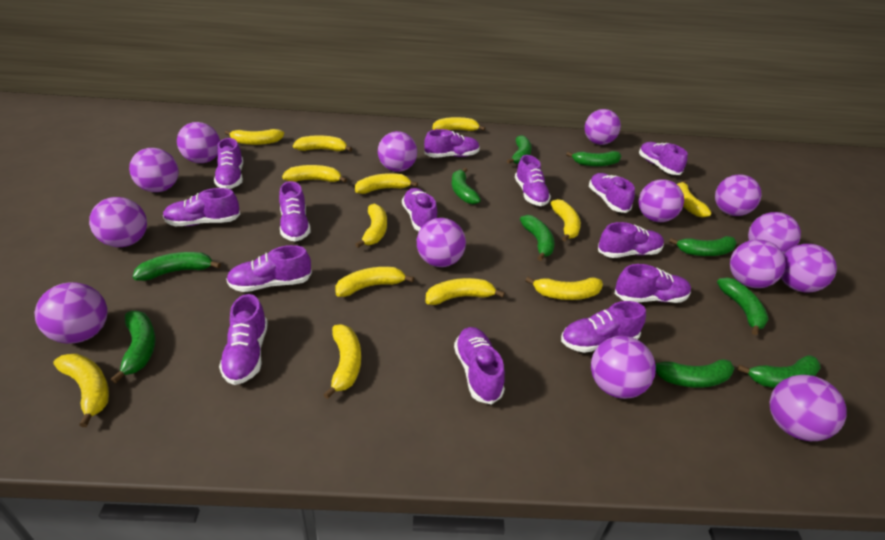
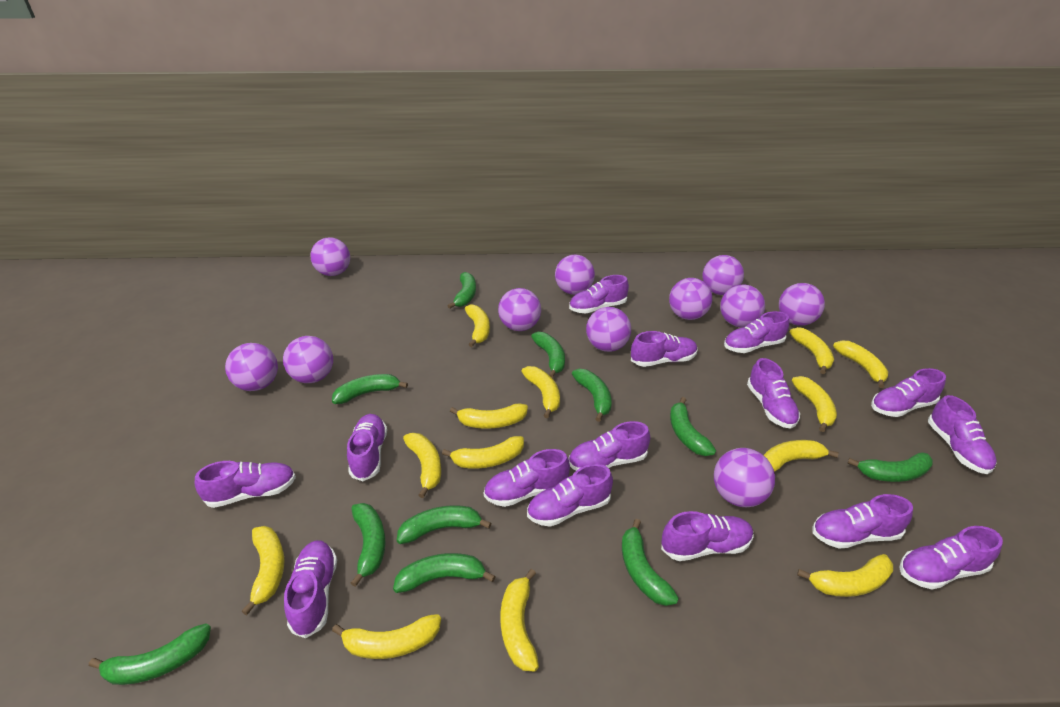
green banana: [111,311,156,383] [133,252,221,281] [452,168,481,204] [507,135,532,164] [520,215,555,261] [566,151,621,166] [655,359,734,388] [669,236,737,256] [717,278,768,335] [737,355,821,388] = 10 -> [89,624,211,685] [332,374,408,404] [351,503,386,587] [393,553,496,593] [397,505,491,544] [447,272,476,309] [531,332,565,378] [572,369,612,422] [622,519,679,606] [670,397,716,456] [847,452,933,482] = 11
purple ball: [35,282,107,344] [89,197,147,247] [129,148,179,192] [177,122,220,163] [378,131,417,172] [417,218,466,267] [585,109,621,145] [591,336,656,399] [638,179,684,222] [715,174,761,216] [730,239,786,288] [748,212,801,254] [770,375,847,441] [781,244,837,293] = 14 -> [225,343,278,391] [283,336,333,383] [310,238,350,276] [498,288,541,331] [555,255,595,295] [586,307,631,352] [669,278,712,320] [702,255,744,295] [714,448,775,507] [720,285,765,327] [779,283,825,326] = 11
purple shoe: [163,188,240,226] [214,138,243,189] [219,294,268,385] [226,245,312,292] [279,181,311,242] [402,188,437,231] [424,129,480,158] [454,327,505,405] [515,155,551,206] [561,301,646,353] [589,173,635,213] [598,222,664,258] [615,264,691,303] [639,142,688,175] = 14 -> [195,461,296,508] [284,540,337,638] [347,414,387,481] [484,449,570,507] [527,464,613,527] [569,275,629,314] [569,421,650,471] [631,331,697,367] [661,511,753,561] [724,311,789,353] [747,358,800,429] [812,494,913,549] [871,368,946,417] [899,526,1003,589] [928,395,997,474] = 15

